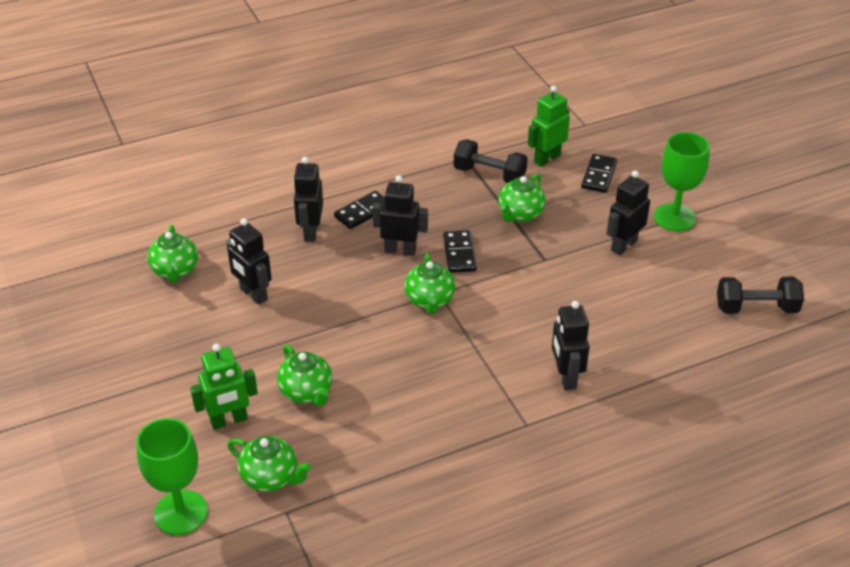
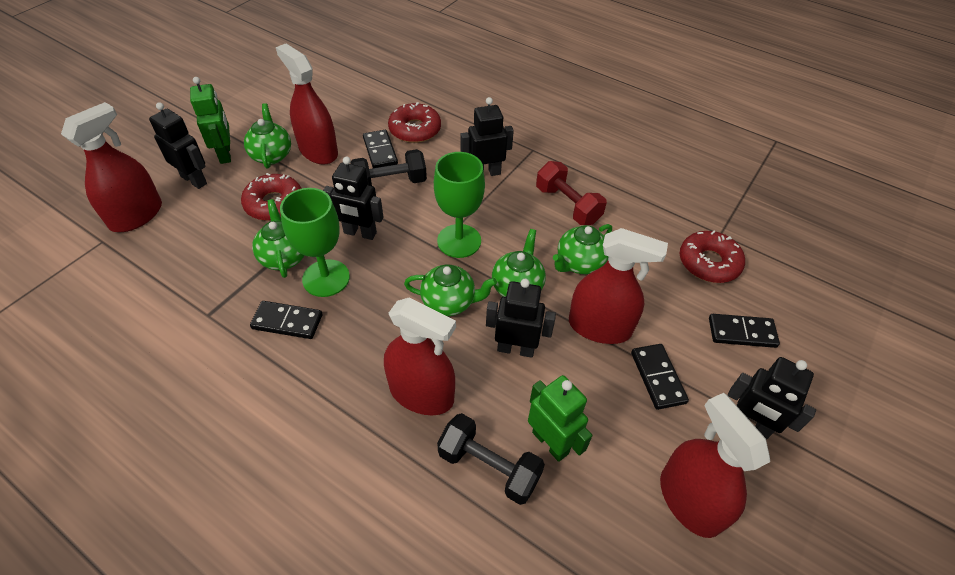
black domino: [334,191,385,229] [443,230,477,273] [581,154,617,193] = 3 -> [250,301,322,339] [363,130,398,168] [631,344,689,410] [709,314,780,348] = 4
red donut: none = 0 -> [241,173,302,221] [388,102,441,143] [680,231,745,283] = 3
red dumbbell: none = 0 -> [536,161,607,225] = 1
red spray bottle: none = 0 -> [61,102,162,232] [276,44,338,165] [384,298,456,415] [569,228,668,344] [660,393,770,538] = 5

